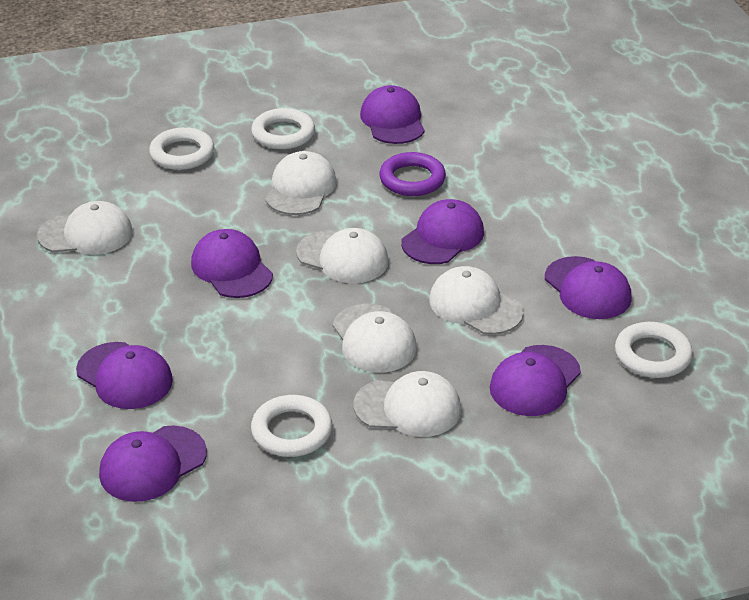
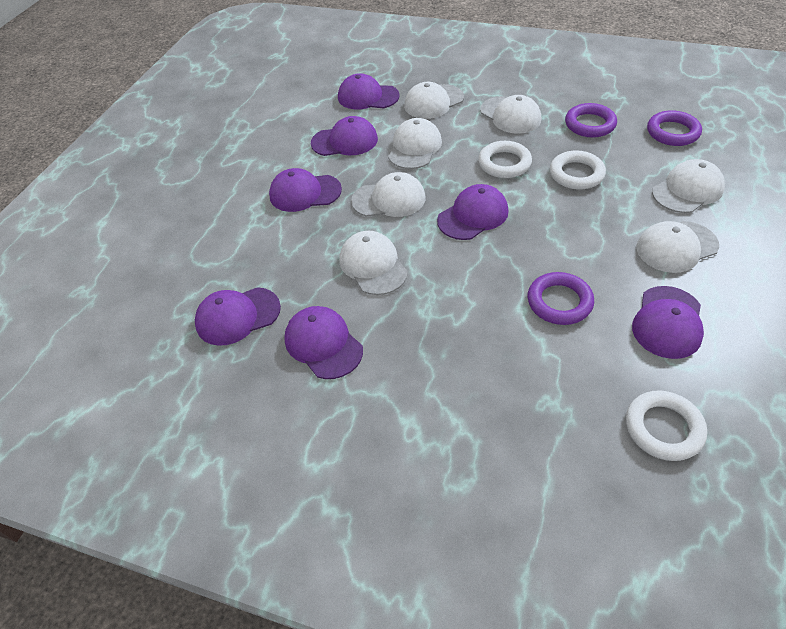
purple ring: [379,152,446,196] = 1 -> [528,272,594,325] [565,103,617,137] [647,110,702,146] = 3
white cap: [37,201,133,255] [265,151,337,215] [296,228,389,283] [332,304,417,373] [354,371,461,437] [429,266,524,335] = 6 -> [340,231,408,295] [351,172,425,217] [388,118,442,169] [404,82,464,119] [480,95,541,134] [637,221,719,273] [652,159,725,213] = 7
white ring: [149,127,214,170] [251,108,315,149] [251,395,332,457] [615,322,693,378] = 4 -> [478,141,532,178] [550,151,606,190] [626,390,707,461] = 3

